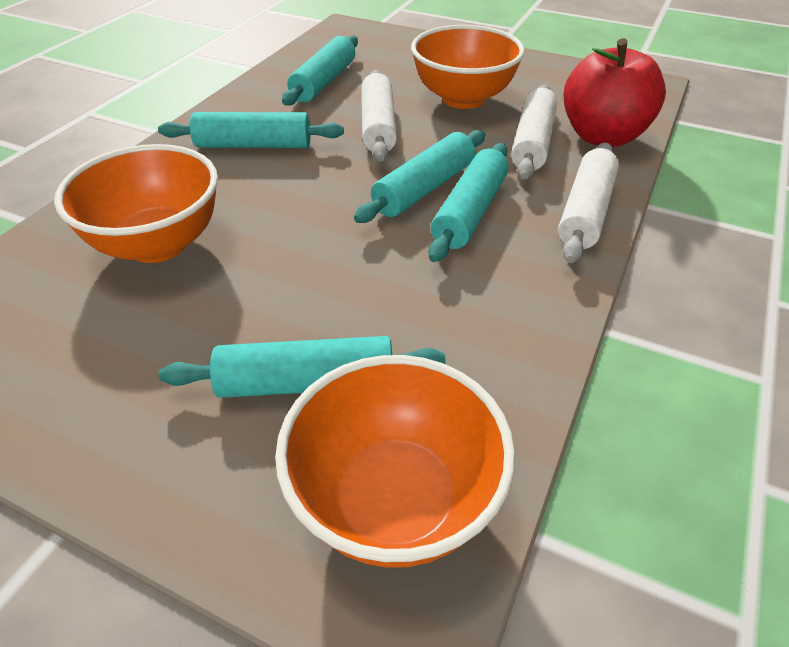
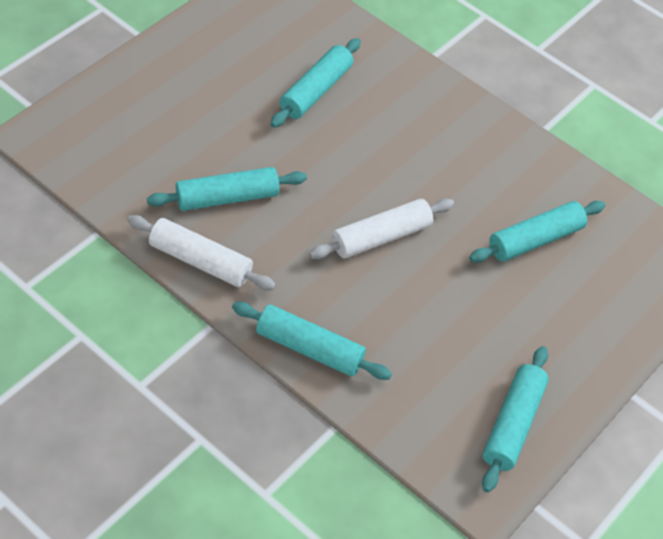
orange bowl: [54,144,218,263] [275,355,515,568] [411,25,525,109] = 3 -> none = 0
red apple: [563,38,666,147] = 1 -> none = 0
white rolling pin: [361,70,397,161] [511,85,557,180] [558,142,619,263] = 3 -> [127,215,276,291] [309,198,454,259] = 2

